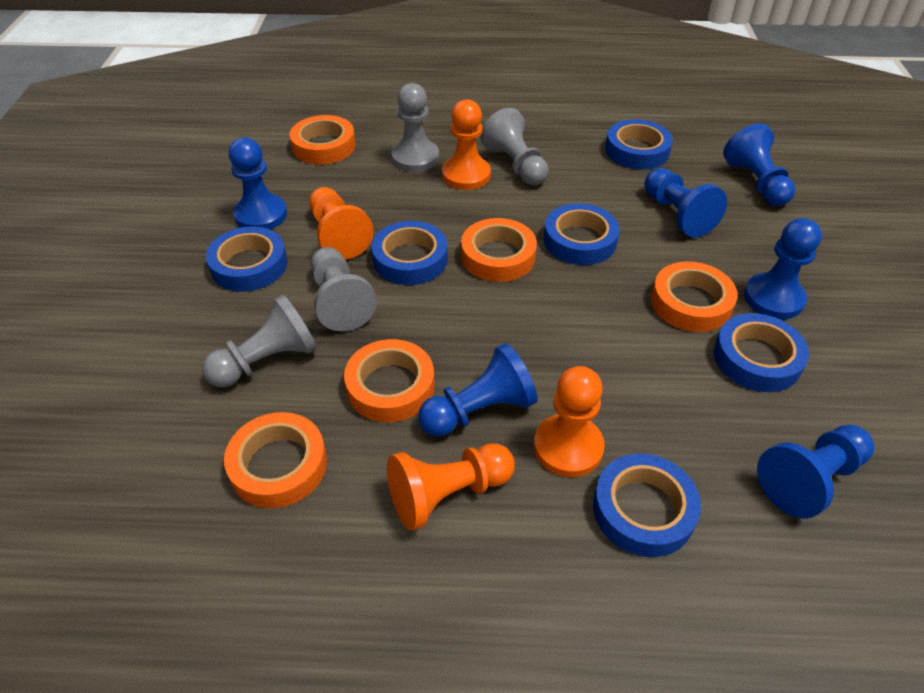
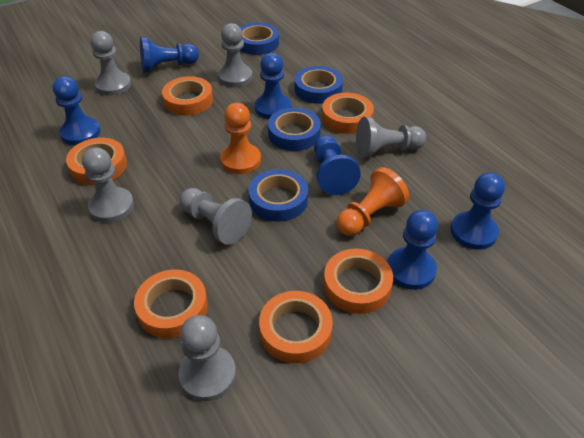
blue tape: [206,226,288,292] [371,221,448,285] [544,203,620,265] [593,453,701,557] [605,119,673,169] [714,313,809,392] = 6 -> [240,23,279,55] [248,169,308,222] [268,108,321,151] [295,66,343,104] = 4
grey pawn: [202,295,317,387] [311,247,377,332] [391,83,439,172] [480,108,548,185] = 4 -> [82,147,134,223] [91,31,131,96] [178,315,236,401] [179,188,252,245] [218,23,252,87] [356,117,426,158] = 6
orange pawn: [309,187,374,259] [387,443,515,531] [442,100,491,190] [534,366,605,477] = 4 -> [220,103,261,174] [336,167,409,236] = 2
orange tape: [224,412,327,508] [290,115,356,165] [344,339,435,422] [461,218,537,282] [651,261,738,332] = 5 -> [66,138,127,185] [134,270,208,338] [162,76,213,116] [259,291,333,363] [322,93,374,134] [324,249,393,314] = 6

